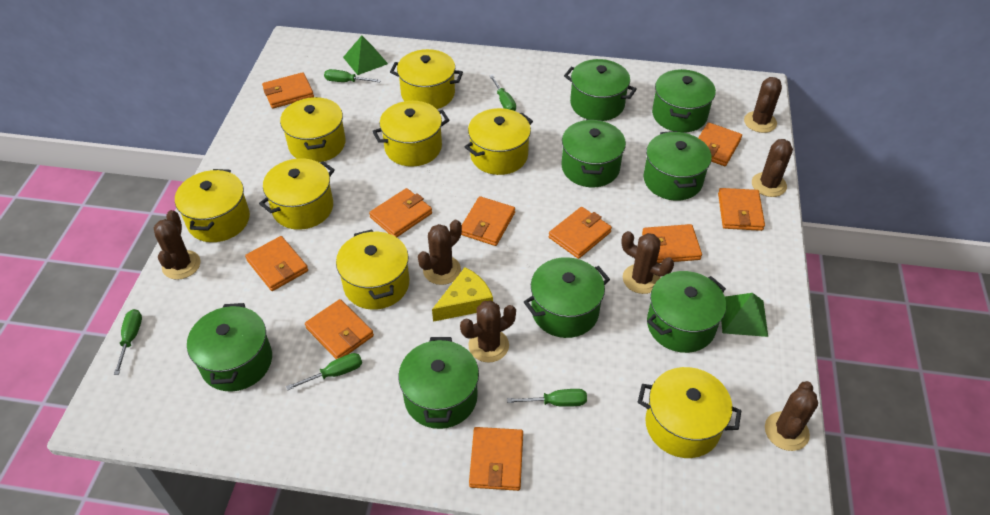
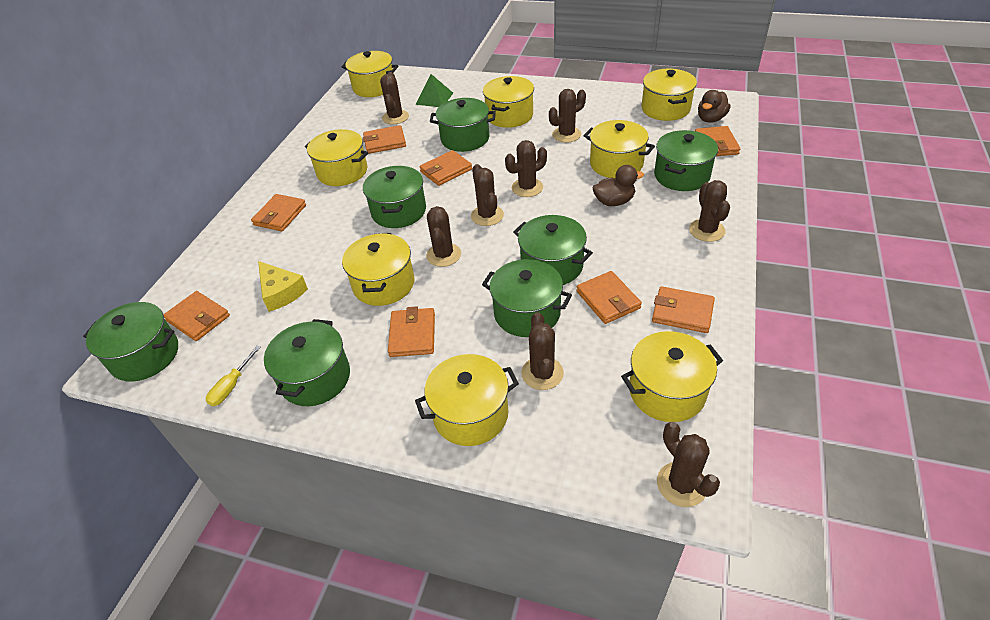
brown cactus: [154,210,201,280] [418,220,462,285] [460,300,516,363] [621,231,674,294] [744,77,782,133] [752,139,793,197] [765,381,818,451] = 7 -> [380,72,409,124] [426,206,461,267] [471,164,504,226] [505,140,547,197] [521,312,564,390] [549,89,586,142] [657,422,720,507] [689,180,730,242] = 8
brown duck: none = 0 -> [592,165,644,206] [698,90,730,123] = 2
green pot: [187,303,272,391] [398,337,479,429] [524,257,610,338] [561,119,626,187] [564,59,637,121] [644,131,712,201] [647,271,726,353] [652,69,716,132] = 8 -> [83,302,178,382] [264,319,350,406] [363,166,426,228] [430,98,496,152] [482,259,572,337] [513,215,593,285] [654,130,718,191] = 7
green pyramid: [343,36,388,75] [721,293,768,337] = 2 -> [416,74,453,107] = 1
green screwdriver: [114,309,142,375] [286,353,362,391] [324,69,381,82] [490,75,516,111] [507,389,587,407] = 5 -> none = 0
orange wallet: [245,236,308,291] [262,72,314,109] [305,299,374,359] [369,188,432,237] [461,196,515,246] [469,427,523,491] [549,207,612,259] [642,224,702,263] [698,122,742,166] [718,188,765,231] = 10 -> [163,291,230,341] [251,194,306,231] [363,125,406,154] [388,306,435,357] [419,150,472,186] [576,271,642,324] [652,286,715,333] [695,126,740,156] = 8
yellow screwdriver: none = 0 -> [206,346,261,406] = 1

